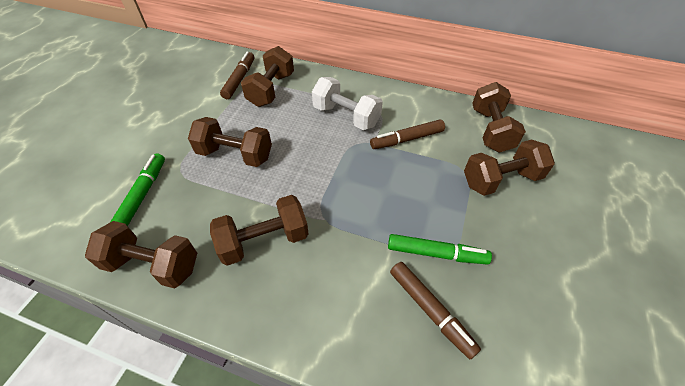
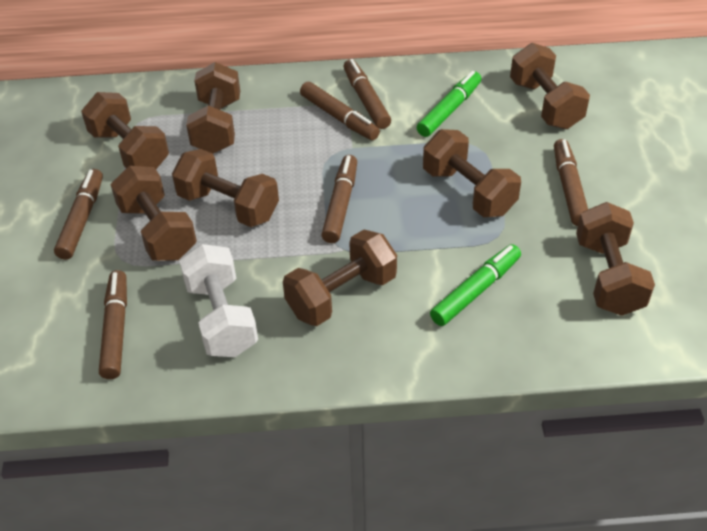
brown dumbbell: [85,221,197,289] [188,117,272,167] [210,195,309,266] [241,46,294,107] [464,140,555,196] [472,82,526,153] = 6 -> [81,92,169,169] [110,166,197,261] [172,149,279,227] [186,62,240,154] [283,230,397,326] [423,129,521,217] [510,43,590,129] [576,202,655,316] = 8
brown marker: [220,52,254,99] [370,120,445,149] [390,262,481,359] = 3 -> [54,169,103,260] [99,270,127,379] [300,82,380,140] [321,155,357,243] [344,59,391,129] [554,139,588,226] = 6

